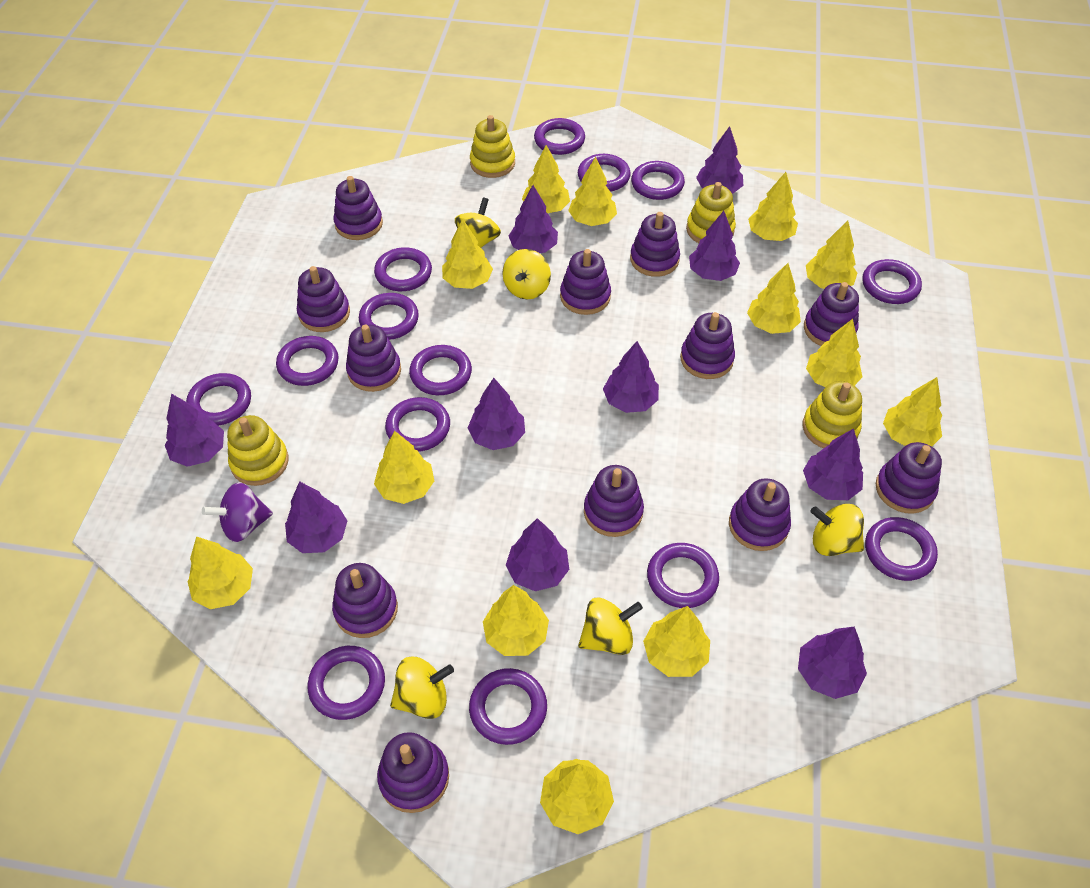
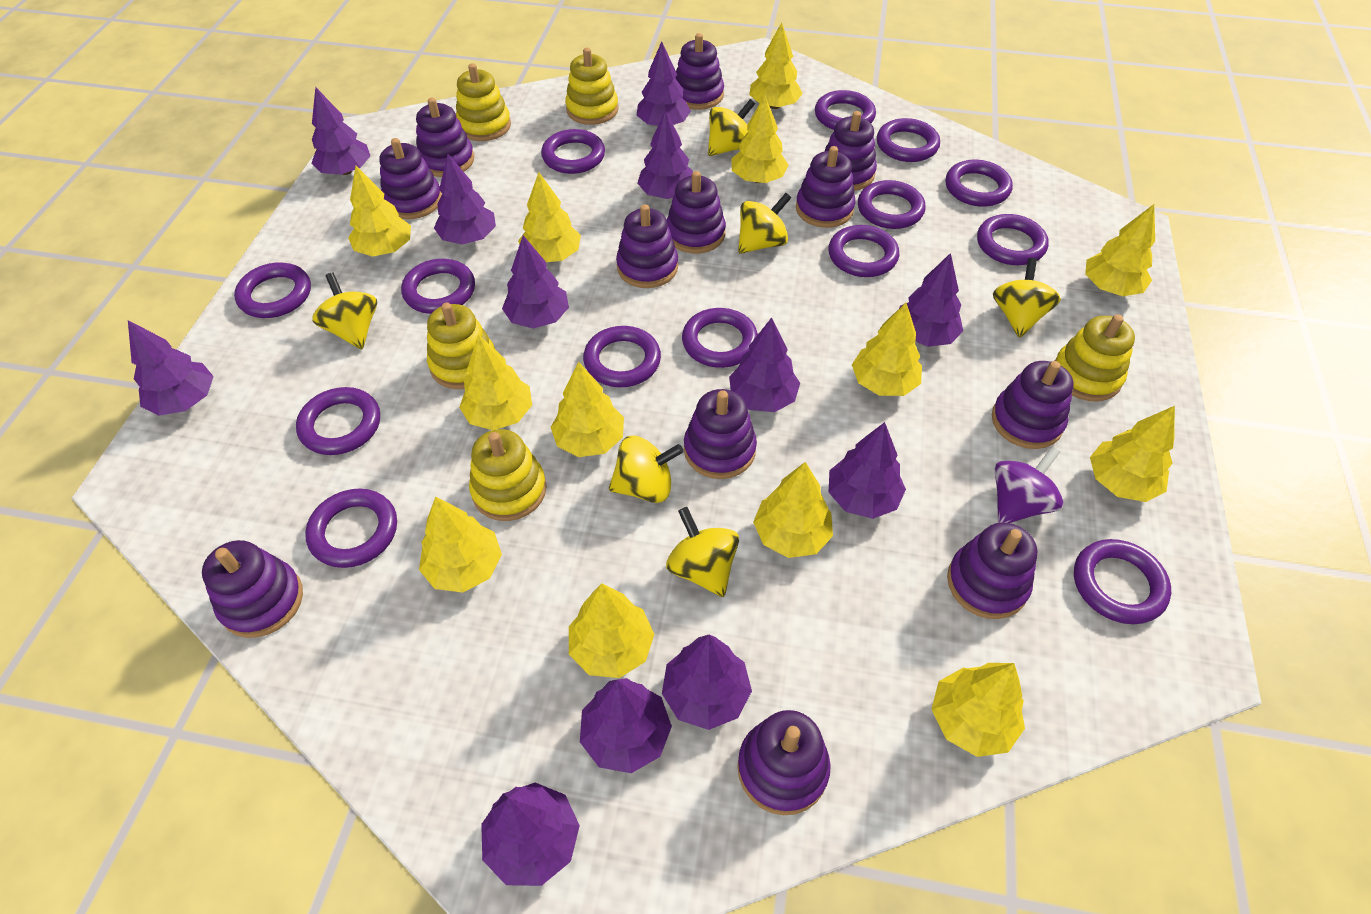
purple tree: [165,394,224,467] [285,481,347,553] [468,378,525,450] [506,518,569,591] [509,185,558,253] [603,341,659,413] [689,211,740,281] [696,126,743,194] [798,626,867,699] [803,428,863,500] = 10 -> [128,321,214,416] [311,87,370,175] [434,154,496,245] [481,783,580,886] [502,235,569,329] [580,678,672,773] [637,41,691,126] [637,110,693,199] [662,635,752,730] [729,318,800,412] [829,422,906,519] [899,253,963,347] = 12
yellow spinning top: [390,657,454,719] [455,197,501,248] [502,249,551,299] [578,597,643,655] [810,504,864,556] = 5 -> [312,273,377,350] [609,436,684,503] [666,507,739,597] [708,99,755,156] [738,193,791,254] [993,258,1061,338] = 6
yellow stacking toy: [227,415,289,486] [470,115,515,178] [686,182,736,243] [803,381,862,448] = 4 -> [427,303,495,389] [456,63,511,141] [469,429,547,521] [565,48,619,125] [1055,314,1135,401] = 5

